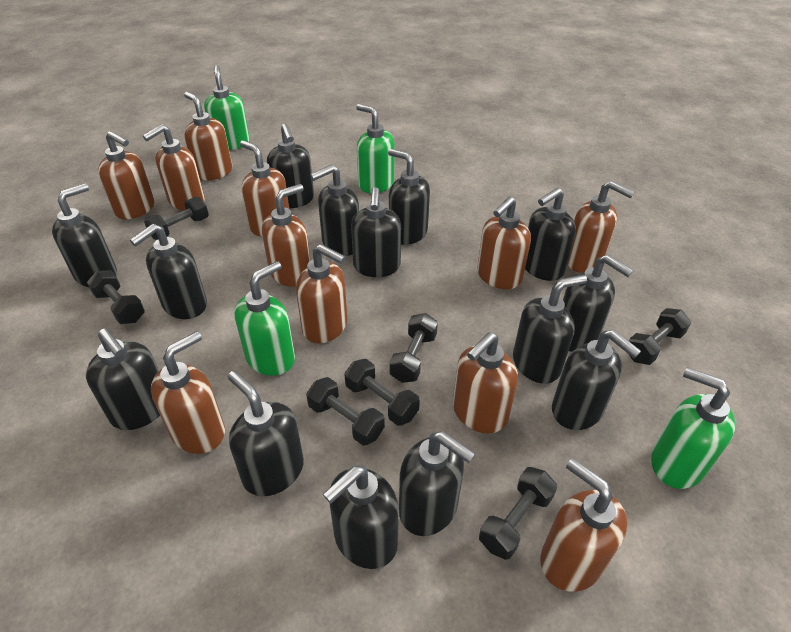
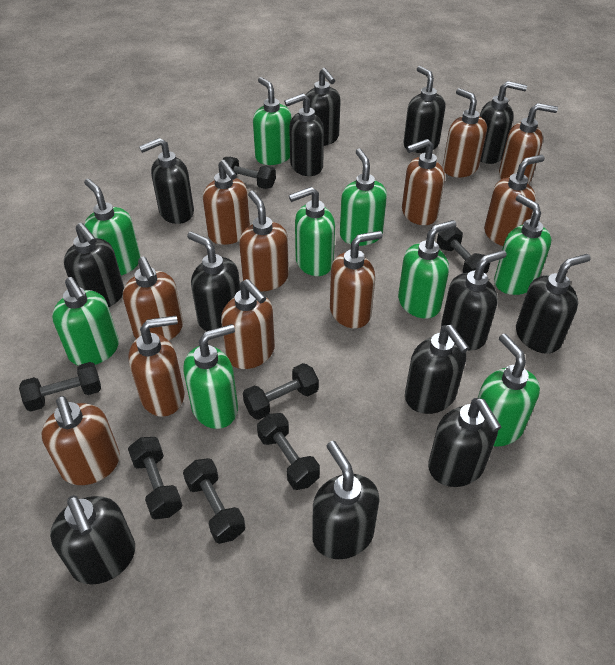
black soap dispenser: [52,183,117,287] [86,328,160,430] [130,224,207,319] [228,371,304,496] [267,124,314,208] [310,164,359,256] [323,466,399,569] [351,187,401,277] [388,149,430,245] [399,431,476,536] [513,275,587,384] [525,188,576,281] [552,329,641,430] [563,254,633,352] = 14 -> [50,495,135,584] [64,223,124,307] [139,138,194,224] [187,232,240,331] [284,93,324,176] [303,68,341,146] [312,441,379,559] [403,66,446,153] [405,325,469,414] [428,398,501,487] [441,250,507,351] [480,81,527,164] [516,254,591,354] = 13
green soap dispenser: [204,65,250,150] [235,261,295,376] [356,104,395,193] [651,367,735,489] = 4 -> [52,277,119,366] [84,179,140,275] [183,324,238,429] [253,77,292,165] [289,187,335,276] [340,149,387,246] [398,220,456,319] [478,334,540,447] [494,194,551,295] = 9

